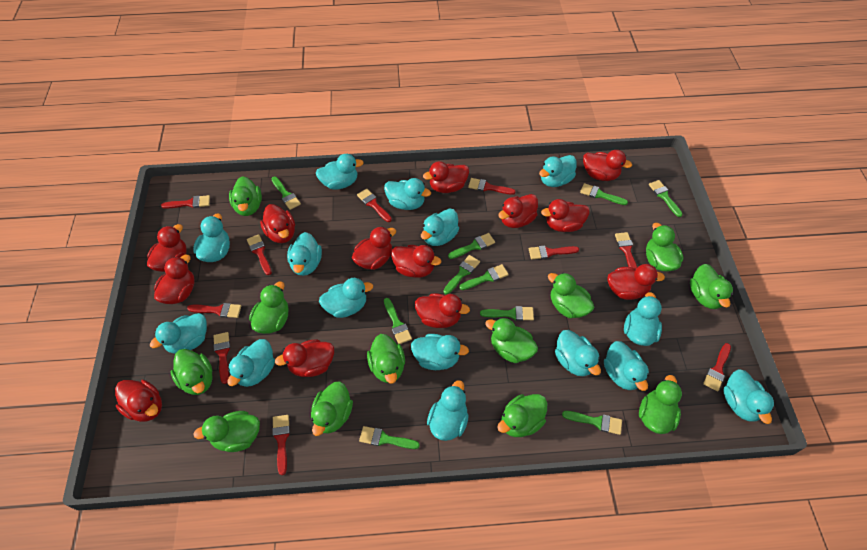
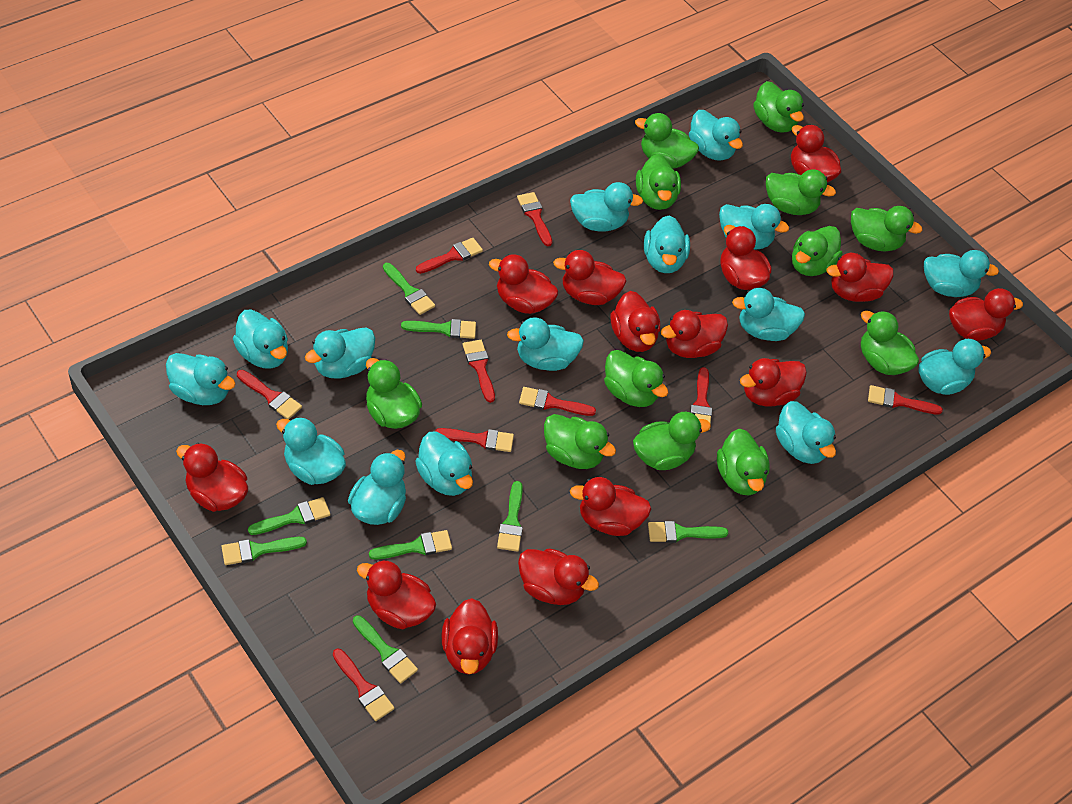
green brush: [271,176,301,210] [359,426,420,449] [384,298,412,344] [443,255,480,294] [448,233,495,259] [459,264,509,290] [480,306,534,321] [562,411,622,435] [580,183,628,205] [649,180,682,217] = 10 -> [221,537,307,565] [248,497,330,535] [353,615,418,684] [369,530,452,559] [383,263,435,315] [401,319,476,339] [497,481,523,552] [648,521,728,543] = 8
red brush: [161,195,210,209] [187,303,241,318] [213,332,230,384] [247,234,272,275] [272,415,290,475] [357,189,392,222] [468,178,516,195] [529,245,579,259] [615,232,637,269] [703,343,731,392] = 10 -> [237,370,302,420] [333,649,395,721] [416,238,483,274] [435,428,514,452] [463,340,495,403] [517,192,552,246] [519,387,596,416] [690,367,712,430] [868,385,943,415] = 9
red duck: [115,380,162,422] [147,224,186,272] [154,255,194,304] [260,204,295,243] [275,339,334,377] [352,226,396,270] [391,245,441,278] [415,293,470,328] [423,161,469,193] [498,194,538,228] [541,199,589,232] [583,150,632,181] [607,264,665,300] = 13 -> [176,443,248,512] [357,560,436,629] [442,598,498,674] [489,254,558,314] [518,548,599,605] [553,250,627,305] [570,477,651,536] [611,291,660,352] [661,310,728,358] [721,225,772,290] [740,358,807,406] [791,125,841,182] [827,253,893,302] [949,288,1023,341] = 14

